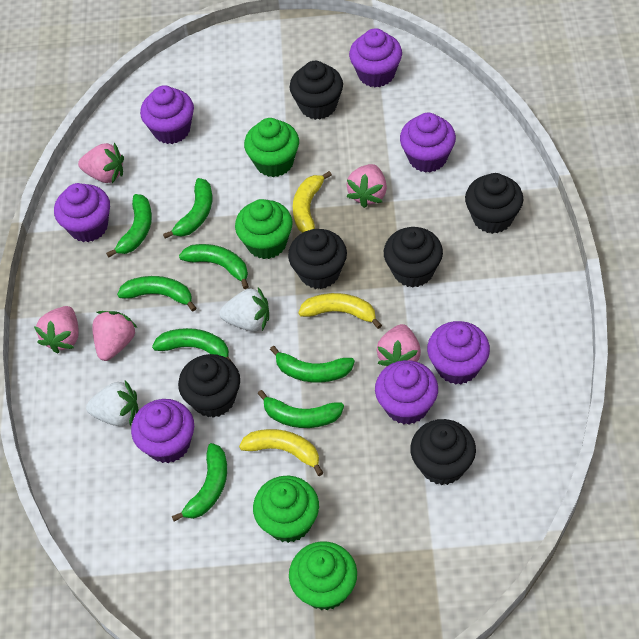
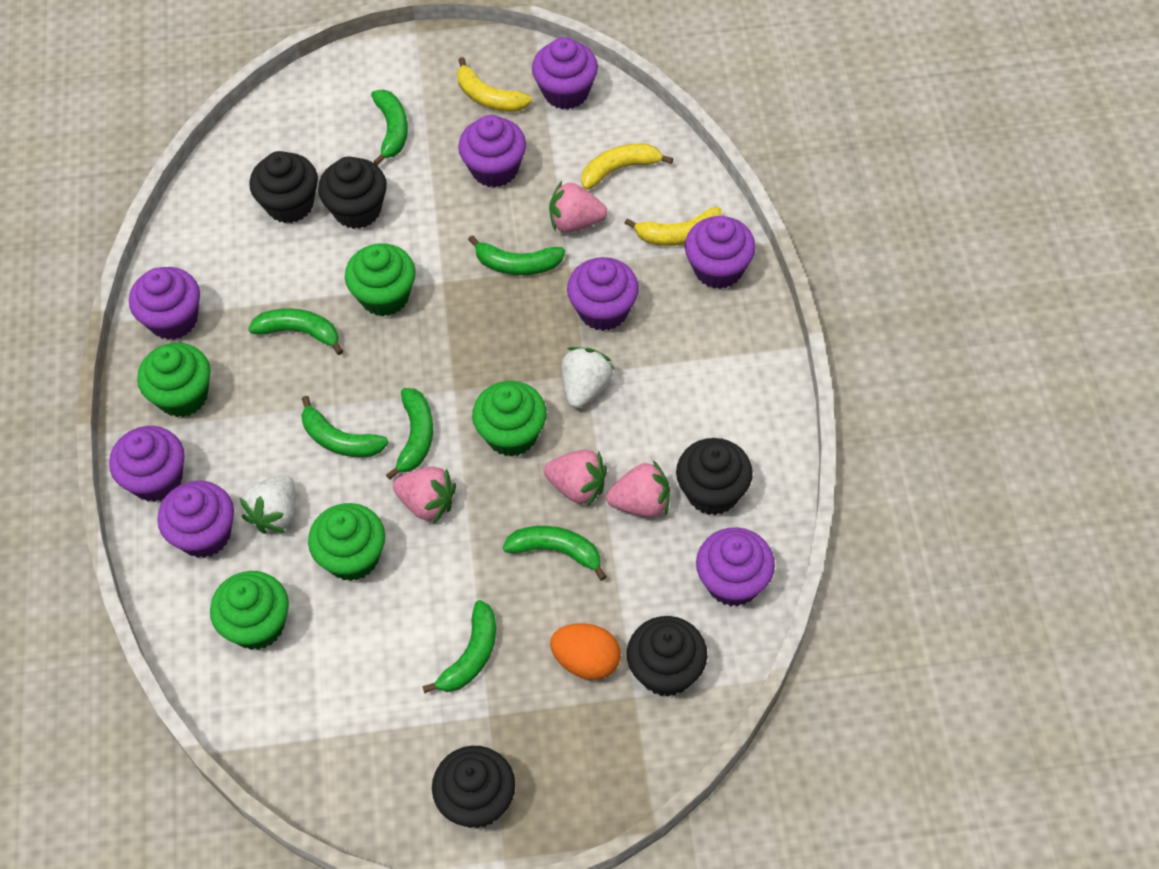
black cupcake: [178,354,240,418] [288,229,347,289] [290,61,343,120] [384,227,443,288] [410,419,476,485] [465,173,523,234] = 6 -> [249,151,318,223] [318,157,387,229] [432,746,515,828] [627,616,708,697] [676,438,753,515] = 5
green banana: [106,194,152,258] [117,276,196,312] [152,328,233,363] [163,178,212,238] [172,443,227,521] [179,244,249,289] [258,390,344,428] [270,346,355,383] = 8 -> [248,308,343,355] [301,396,389,457] [371,89,408,166] [386,388,433,480] [422,600,496,693] [468,235,565,275] [502,526,607,581] = 7
green cupcake: [235,199,293,259] [244,118,299,177] [253,476,319,543] [289,541,357,610] = 4 -> [137,343,211,417] [210,571,289,650] [308,503,385,581] [345,244,416,317] [472,381,547,457] = 5
orange egg: none = 0 -> [550,623,621,680] = 1
pink strawberry: [34,306,79,354] [78,142,124,183] [92,311,137,361] [346,164,387,208] [376,324,421,367] = 5 -> [393,467,456,523] [544,449,607,506] [549,181,608,233] [606,460,670,517] = 4
purple cupcake: [54,183,110,242] [131,399,194,463] [140,85,194,144] [349,28,402,87] [375,360,438,425] [400,113,456,173] [427,321,490,385] = 7 -> [109,426,184,502] [129,267,200,340] [157,481,234,558] [458,115,526,188] [532,37,598,110] [567,257,639,331] [685,216,756,289] [696,527,775,606] = 8

